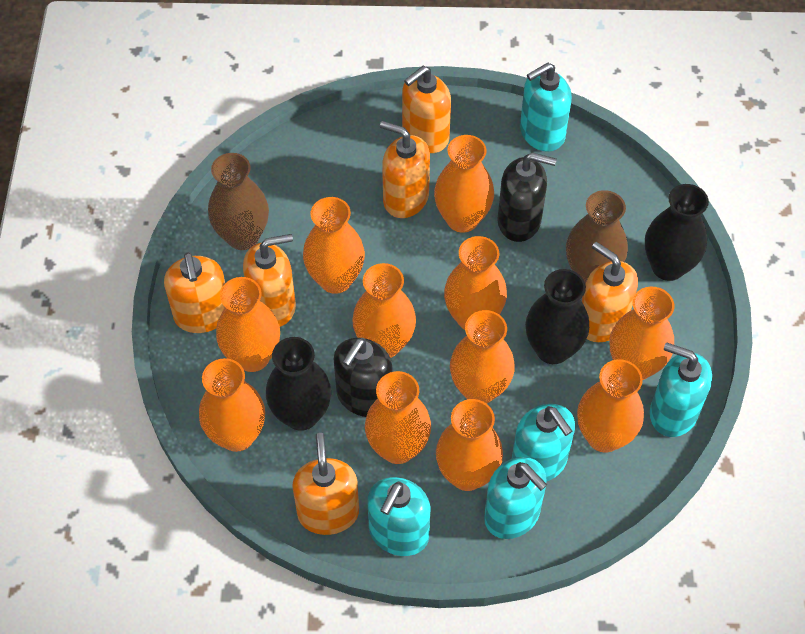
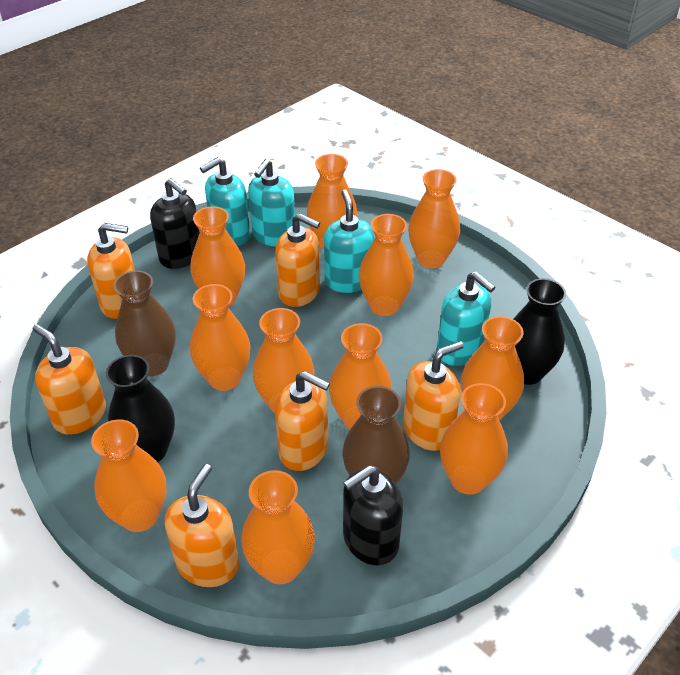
black vase: [266,337,331,431] [525,269,589,364] [645,184,709,281] = 3 -> [106,355,175,462] [514,278,566,385] = 2
turquoise soap dispenser: [367,477,431,556] [484,457,547,539] [512,404,575,482] [520,63,572,152] [650,343,712,437] = 5 -> [200,157,250,246] [248,159,295,247] [324,189,374,293] [437,272,495,366] = 4

